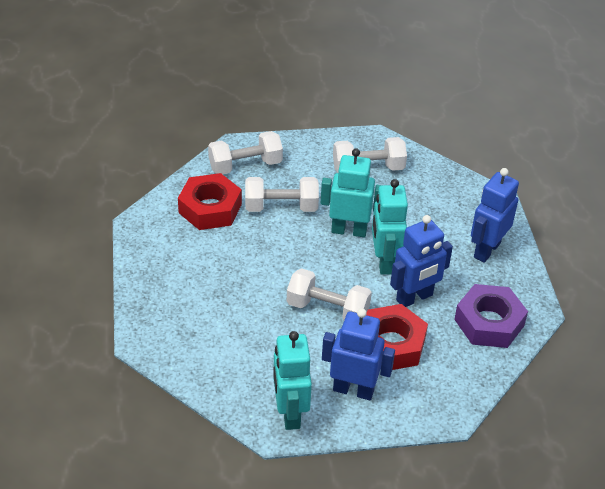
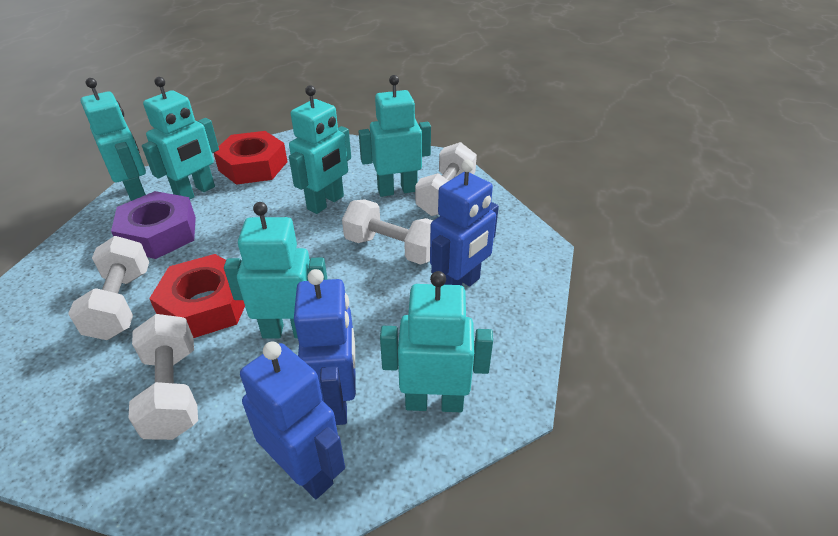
turquoise robot: [273,331,312,430] [321,148,382,237] [372,179,408,275] = 3 -> [80,78,146,201] [142,77,219,199] [224,202,328,339] [289,85,351,214] [359,75,431,197] [380,271,493,412] = 6

